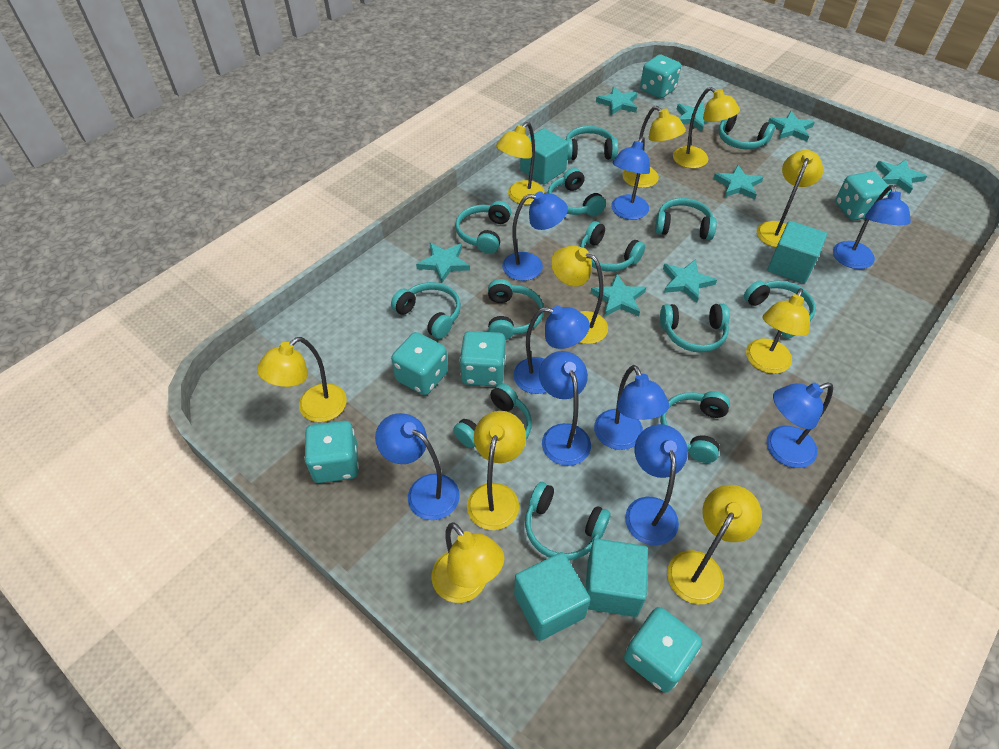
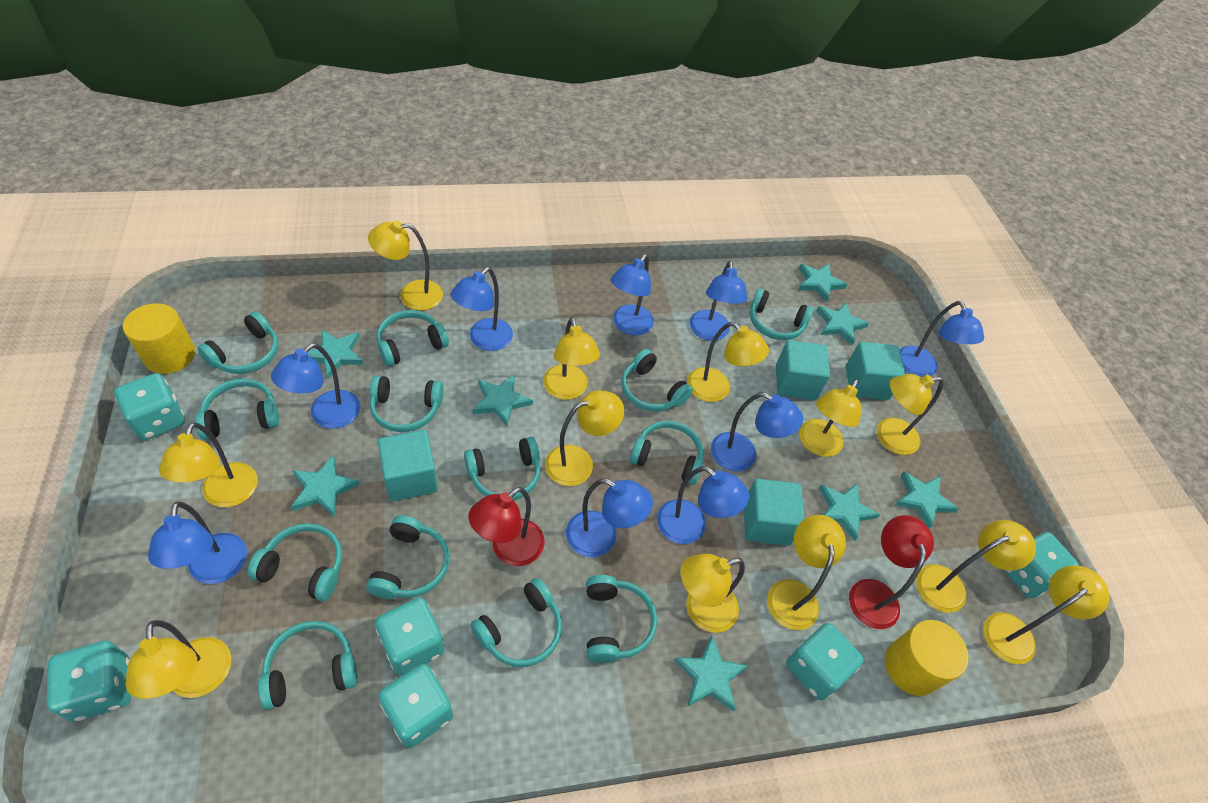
red lamp: none = 0 -> [468,487,545,566] [849,515,934,629] = 2
yellow cylinder: none = 0 -> [123,303,196,374] [885,620,969,696] = 2
yellow lamp: [257,337,347,422] [431,522,504,603] [467,411,526,530] [496,122,545,205] [551,246,608,344] [622,106,686,188] [667,485,762,604] [673,87,740,169] [746,288,810,374] [756,150,823,247] = 10 -> [126,620,231,699] [159,422,258,507] [368,221,443,310] [543,317,600,400] [545,390,624,486] [680,554,745,633] [687,322,769,402] [767,515,846,630] [799,379,861,457] [877,374,944,455] [916,520,1036,613] [983,565,1109,664] = 12

